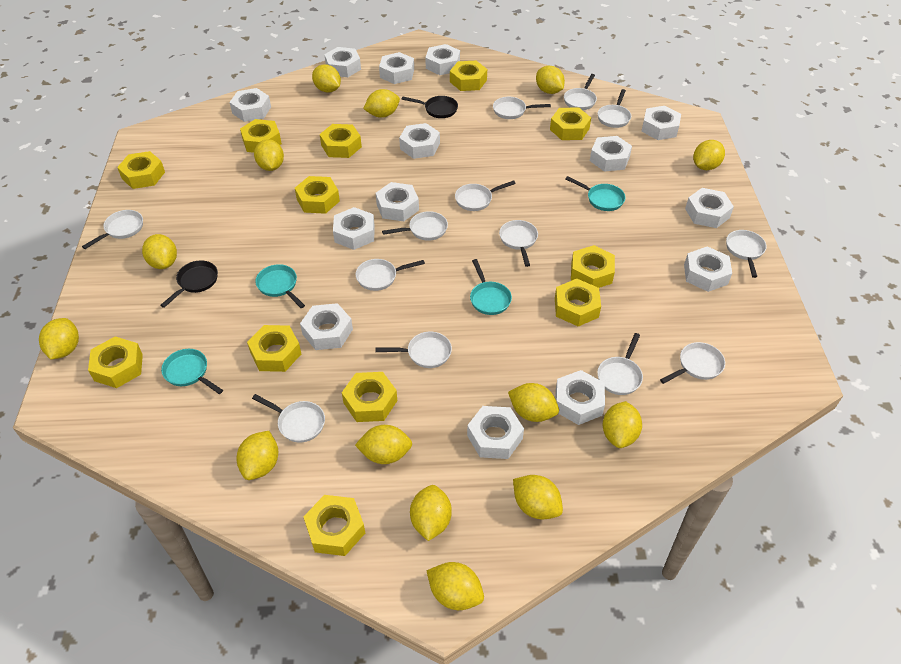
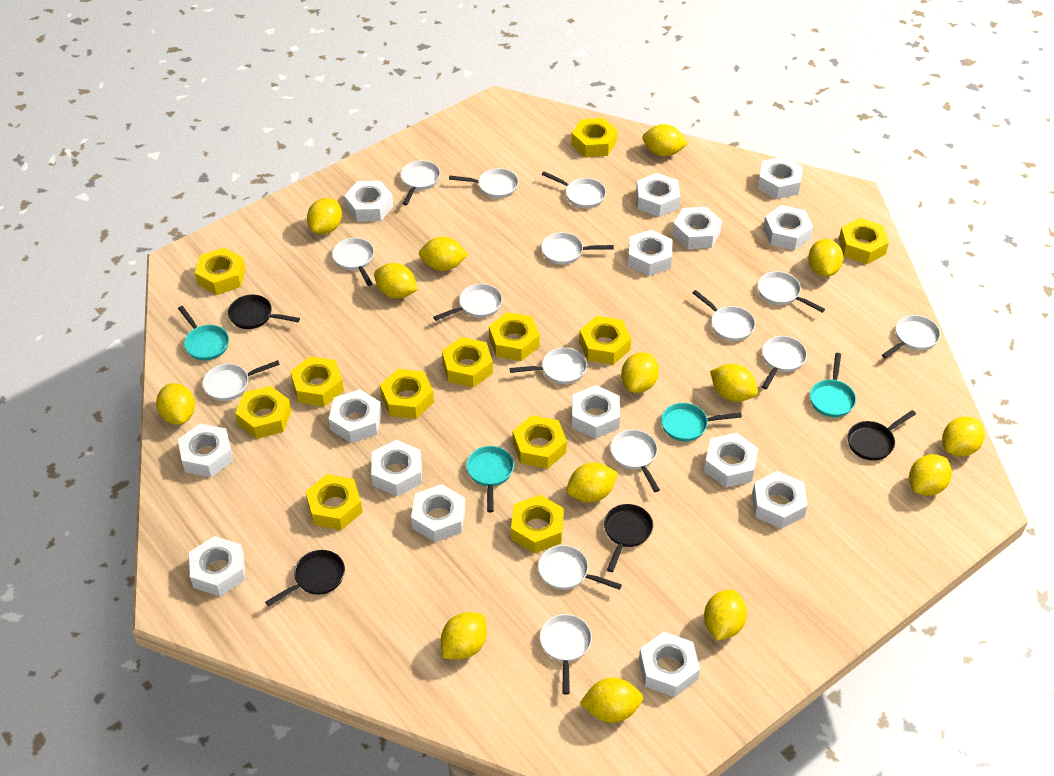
black pan: [160,260,218,308] [402,96,458,118] = 2 -> [228,295,300,329] [265,550,345,607] [604,504,653,572] [848,410,916,461] = 4
white nut: [230,88,271,122] [300,303,353,350] [324,47,361,77] [333,207,375,250] [376,182,419,221] [379,52,414,84] [399,123,440,159] [425,44,460,75] [467,406,524,459] [555,370,605,425] [590,136,632,172] [641,106,681,140] [684,246,732,292] [685,188,734,228] = 14 -> [178,423,233,477] [189,536,246,596] [329,389,382,443] [344,181,394,222] [371,440,422,496] [411,484,465,542] [572,385,620,439] [628,229,672,276] [636,173,680,217] [639,632,700,697] [672,207,722,249] [704,433,758,488] [752,471,808,529] [758,156,803,199] [763,205,813,250] = 15
white pan: [82,210,143,249] [252,394,325,443] [356,259,425,291] [375,332,452,368] [382,211,448,241] [455,180,516,211] [493,97,551,119] [499,220,538,267] [564,74,597,110] [597,333,643,395] [598,89,631,128] [660,342,725,384] [726,230,767,278] = 13 -> [202,360,280,401] [332,238,374,286] [400,160,440,205] [433,284,502,321] [449,168,518,198] [510,348,587,384] [538,545,622,590] [539,614,592,695] [541,171,606,208] [541,232,614,265] [610,430,660,492] [692,290,755,341] [758,271,825,313] [762,336,807,389] [882,315,941,359] = 15

